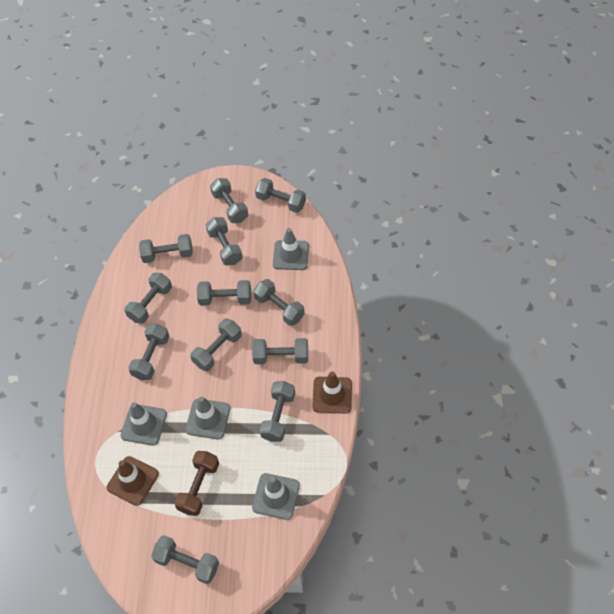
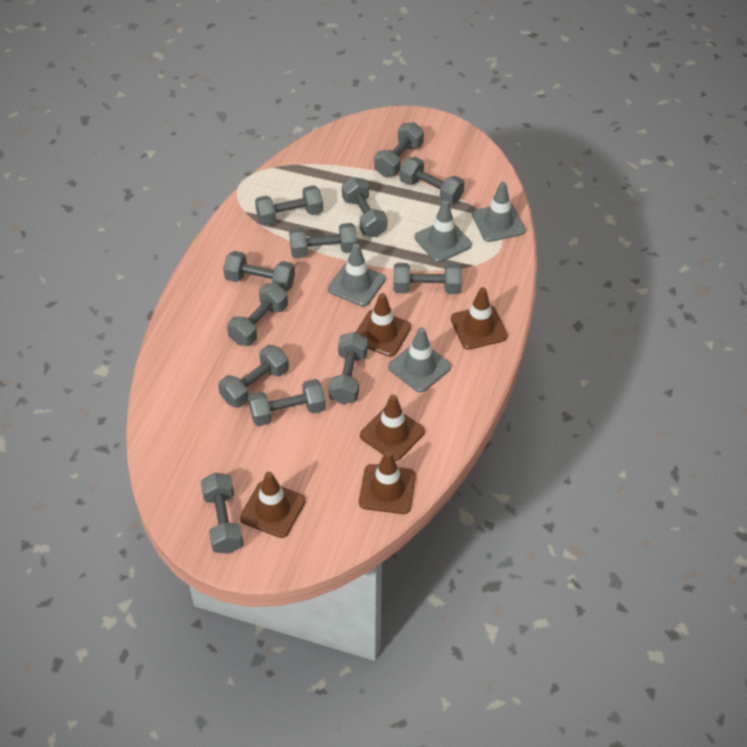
brown dumbbell: [174,451,219,516] = 1 -> none = 0
brown traffic cone: [107,456,159,506] [312,371,352,414] = 2 -> [240,472,306,538] [356,293,411,357] [359,451,416,514] [360,395,425,461] [451,287,508,350] = 5

